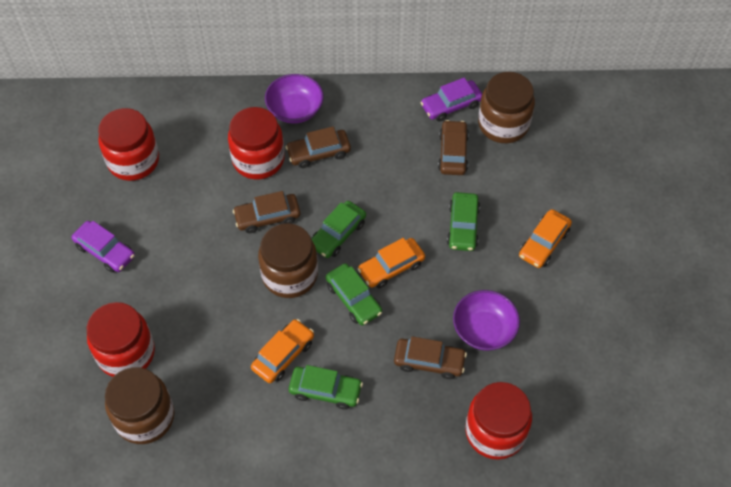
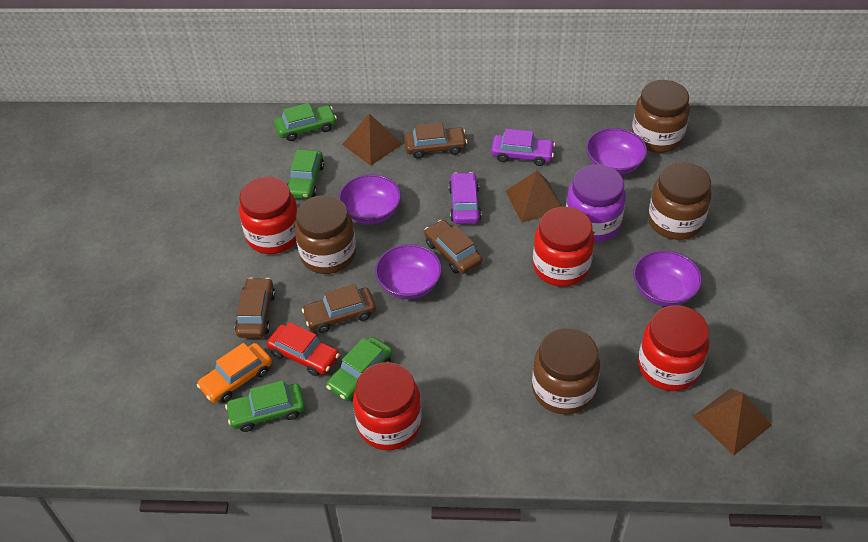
brown jar: [105,367,175,444] [258,223,318,298] [478,72,535,143] = 3 -> [295,195,356,274] [532,328,600,415] [632,80,690,153] [648,162,712,240] = 4
brown pyramid: none = 0 -> [342,114,403,166] [506,171,562,223] [693,388,772,455] = 3
orange car: [251,319,314,383] [358,238,425,288] [519,209,572,268] = 3 -> [197,343,272,403] = 1
purple bowl: [265,74,324,124] [453,290,520,351] = 2 -> [339,174,401,224] [375,244,442,299] [586,128,647,175] [633,250,702,306] = 4
purple jar: none = 0 -> [566,164,626,242] = 1
red car: none = 0 -> [267,322,340,376] = 1

